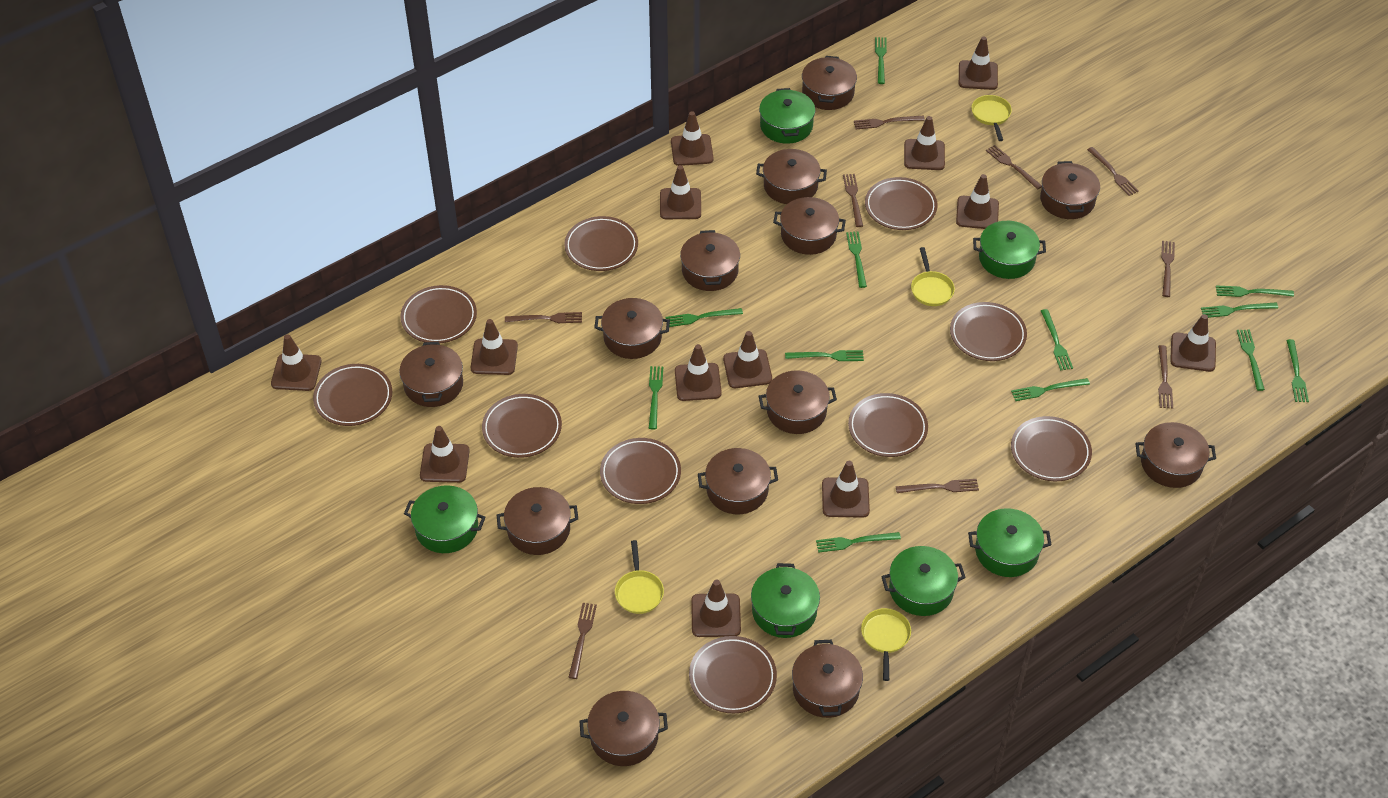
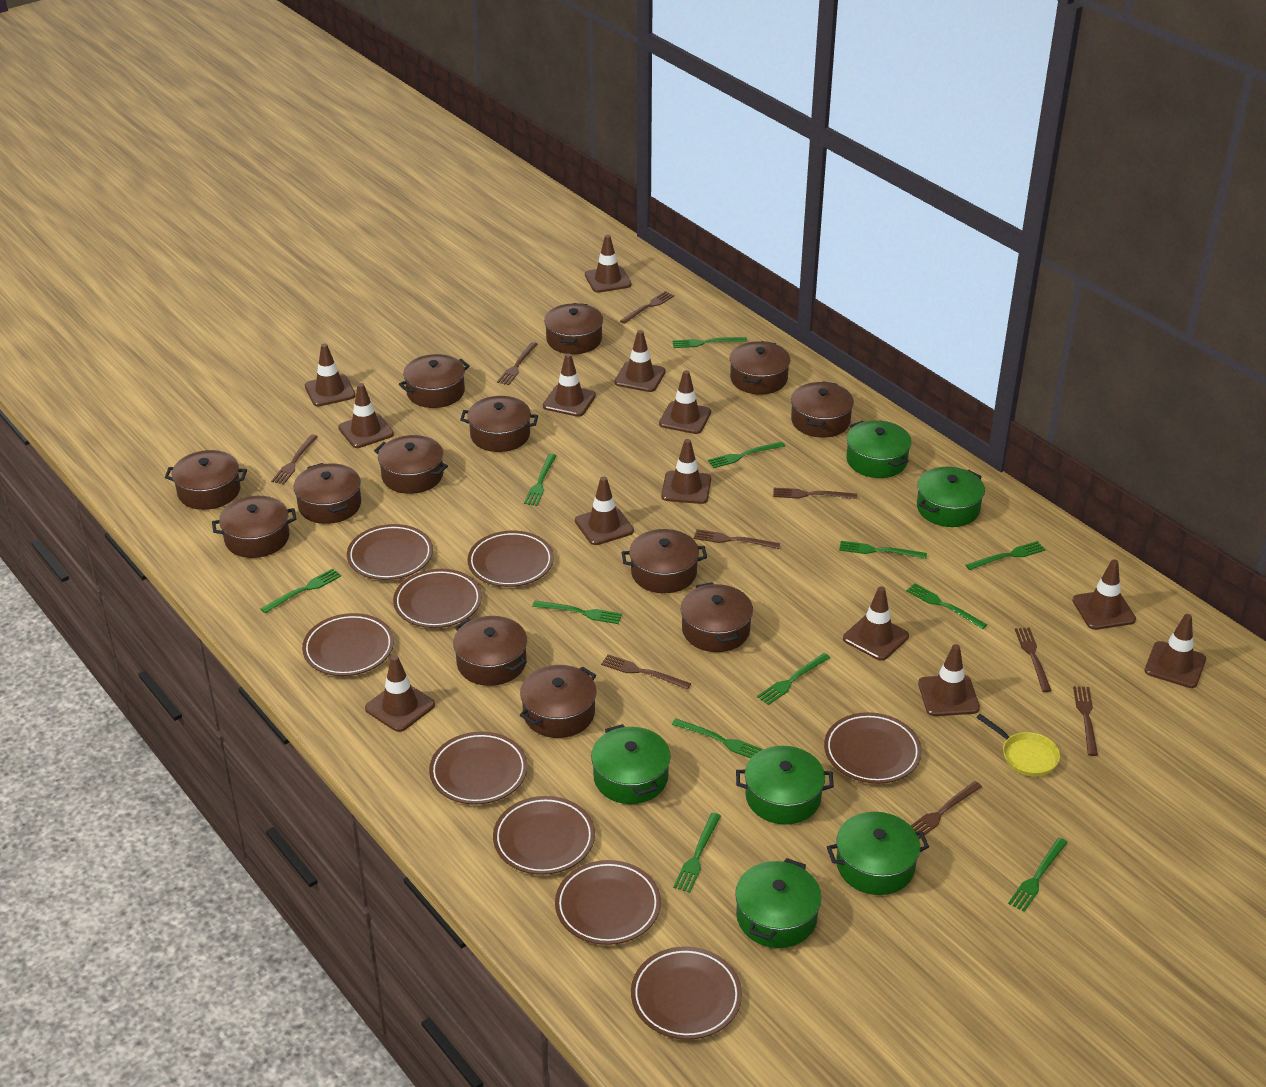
brown plate: [313,364,392,426] [400,285,477,343] [482,394,562,458] [564,216,638,271] [600,438,681,504] [689,636,777,713] [848,393,928,457] [865,177,937,230] [950,302,1027,361] [1011,416,1092,481] = 10 -> [302,613,394,676] [347,524,433,580] [393,569,482,628] [429,732,527,805] [467,531,554,587] [493,796,595,875] [555,860,661,945] [631,947,742,1040] [824,712,922,784] = 9
yellow pan: [615,540,664,614] [861,608,911,681] [911,247,955,306] [971,95,1012,141] = 4 -> [976,714,1060,777] = 1

